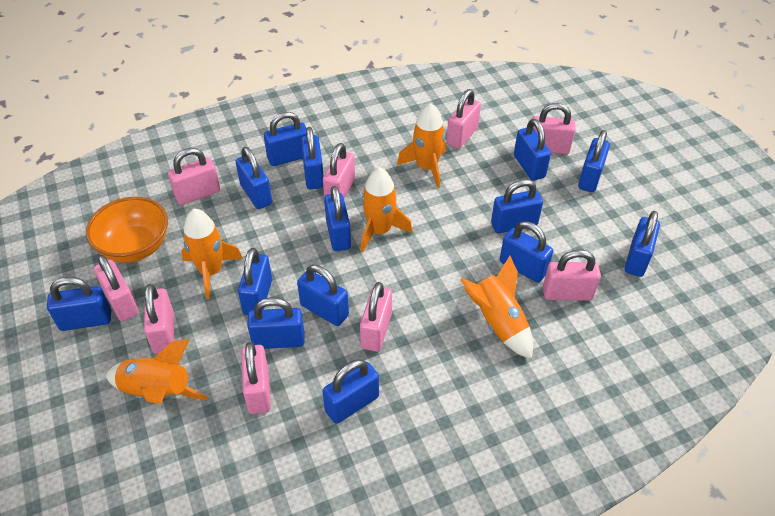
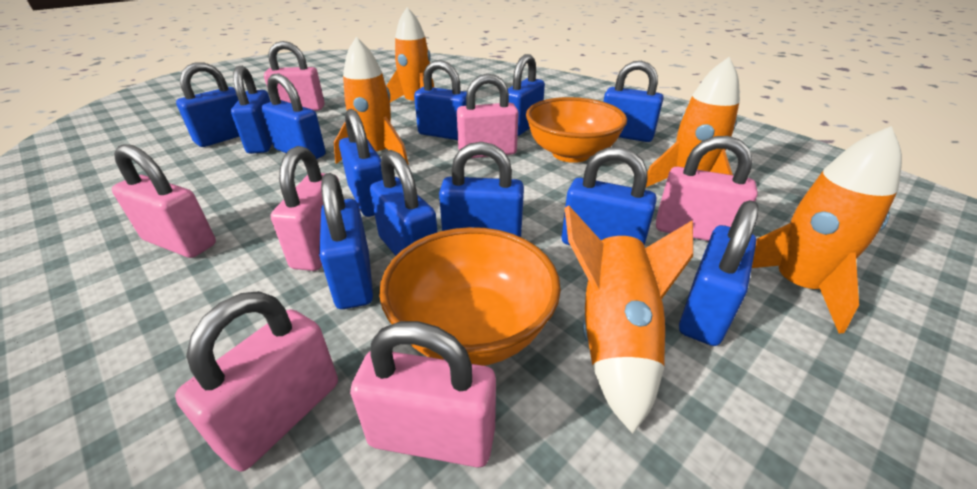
blue padlock: [47,277,111,331] [236,147,272,209] [238,248,272,315] [247,297,304,349] [264,112,306,166] [297,265,349,326] [301,127,323,189] [322,359,379,424] [324,186,351,251] [491,179,543,233] [500,222,553,283] [514,119,551,181] [578,130,610,192] [625,211,660,277] = 14 -> [176,62,240,147] [231,66,272,154] [261,74,326,159] [319,173,373,309] [339,109,383,217] [370,150,437,256] [414,60,467,140] [439,142,524,237] [508,54,545,136] [562,147,657,246] [603,61,664,142] [679,200,759,346] = 12
orange bowl: [86,197,168,263] = 1 -> [379,227,561,366] [526,97,627,163] = 2
pink padlock: [94,255,139,322] [144,284,174,354] [168,148,220,205] [241,342,271,414] [323,143,355,199] [360,282,392,352] [446,89,481,149] [533,103,575,154] [543,249,601,301] = 9 -> [112,144,216,258] [175,291,338,472] [264,41,325,111] [271,146,339,271] [350,321,496,467] [457,74,519,158] [656,136,758,241] = 7

